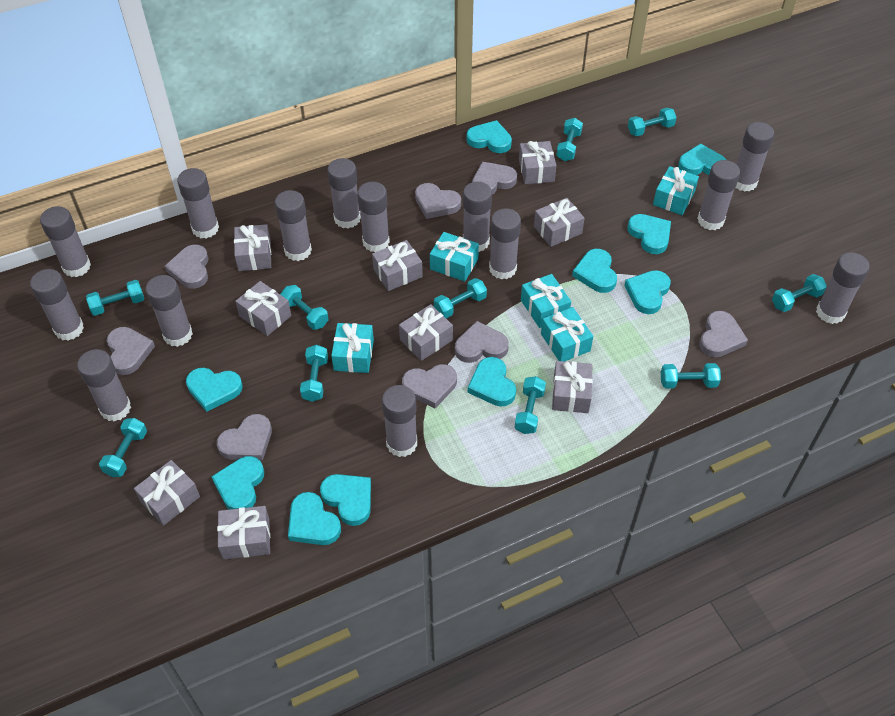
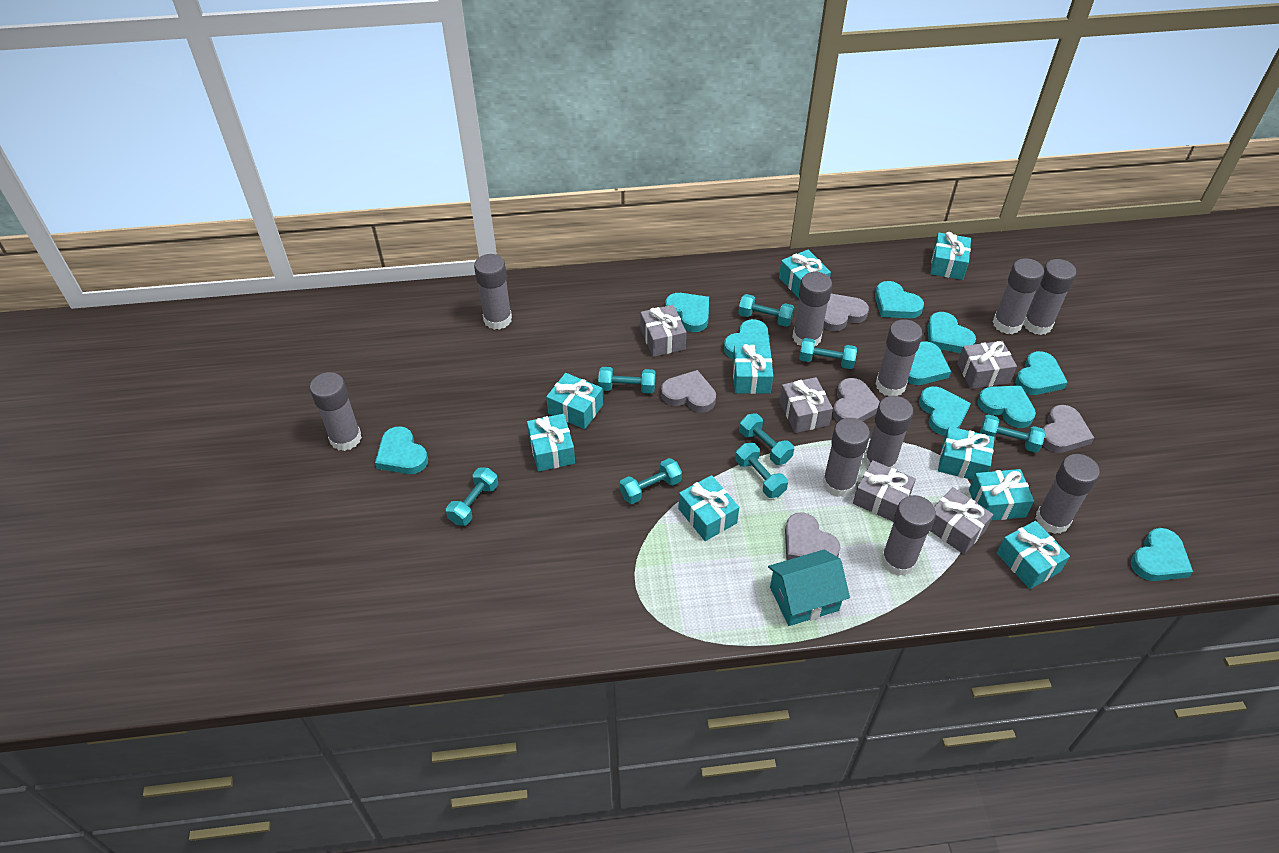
grey gift: [134,460,200,526] [217,506,270,559] [234,224,271,271] [235,281,291,336] [372,240,423,291] [399,304,453,361] [519,141,557,184] [534,198,585,247] [552,361,593,413] = 9 -> [641,305,686,357] [779,377,833,433] [853,460,916,522] [930,487,993,554] [957,341,1017,389] = 5
grey glue stick: [30,269,84,341] [40,206,91,277] [77,349,131,422] [146,275,193,347] [177,168,219,238] [275,190,312,261] [328,158,361,229] [357,182,390,252] [382,385,417,457] [463,182,492,252] [489,208,521,279] [697,160,740,230] [735,122,774,192] [816,252,870,324] = 14 -> [310,372,362,451] [474,254,512,330] [792,272,832,346] [822,418,870,497] [864,396,913,469] [875,319,923,396] [881,495,936,576] [993,258,1044,334] [1023,259,1077,335] [1036,454,1100,534] = 10
grey heart: [107,327,155,375] [165,245,209,289] [217,414,272,461] [402,364,457,409] [415,183,461,219] [455,321,509,363] [472,162,517,194] [699,311,748,357] = 8 -> [661,370,716,413] [785,512,841,560] [823,294,869,331] [833,378,880,422] [1043,405,1094,453] = 5
turquoise dumbbell: [86,280,144,316] [99,418,147,477] [280,285,329,330] [300,345,328,402] [434,278,487,318] [514,376,546,434] [556,118,583,161] [628,108,677,136] [661,363,721,389] [772,274,827,312] = 10 -> [446,467,498,526] [598,367,655,394] [620,458,682,504] [735,443,788,498] [738,294,794,327] [739,413,794,465] [799,338,857,369] [980,415,1045,453] = 8
turquoise gift: [331,323,374,373] [430,232,479,282] [521,274,571,328] [541,307,593,361] [653,166,699,215] = 5 -> [527,414,575,472] [546,373,603,429] [678,475,739,541] [732,344,773,394] [779,250,831,298] [930,232,971,280] [938,426,995,480] [969,469,1034,521] [997,521,1070,589] = 9
turquoise house: none = 0 -> [768,549,850,626] = 1

